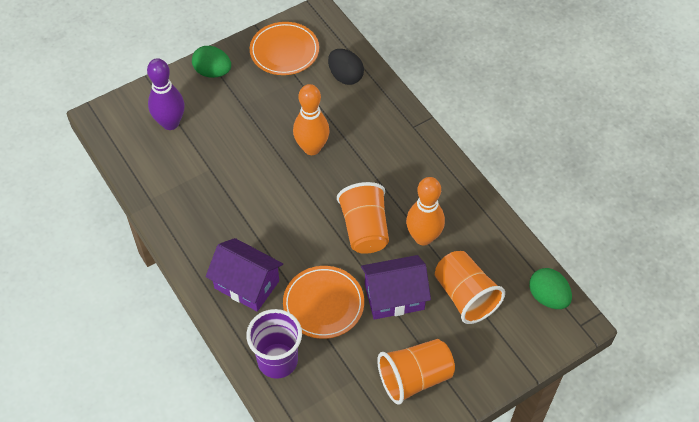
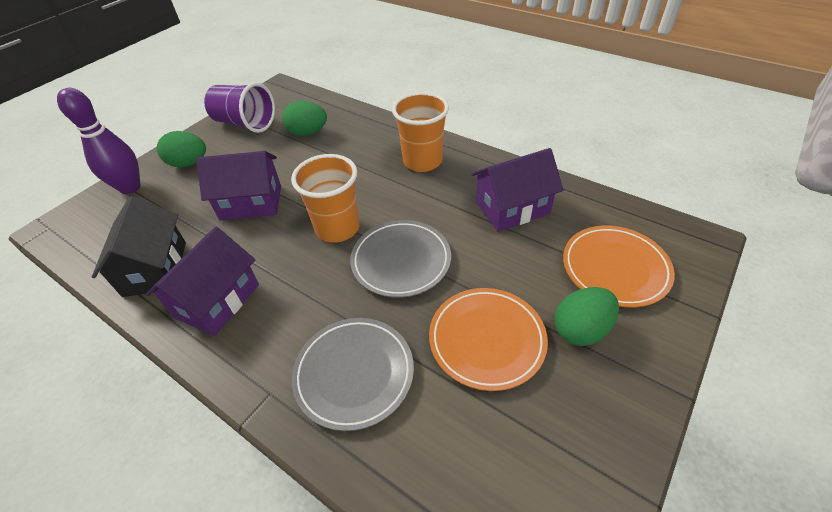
black egg: [328,49,364,85] = 1 -> none = 0
black house: none = 0 -> [92,196,186,297] = 1
green egg: [192,46,231,78] [529,268,572,309] = 2 -> [157,131,206,167] [282,101,327,136] [555,287,619,346] = 3
grey plate: none = 0 -> [292,318,414,431] [350,220,451,298] = 2
orange bowling pin: [293,84,330,155] [406,177,445,246] = 2 -> none = 0
orange cup: [337,182,389,254] [377,339,455,404] [435,251,505,324] = 3 -> [291,154,360,243] [392,92,449,172] = 2
purple house: [206,238,283,312] [361,255,431,320] = 2 -> [146,227,259,336] [196,151,281,220] [472,148,564,232] = 3

